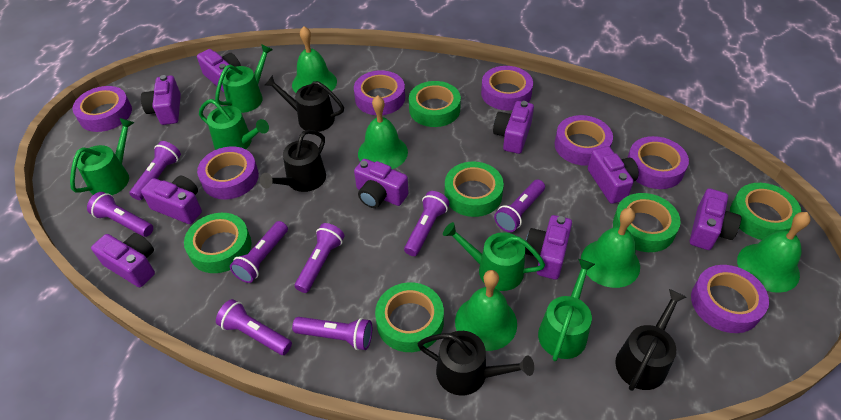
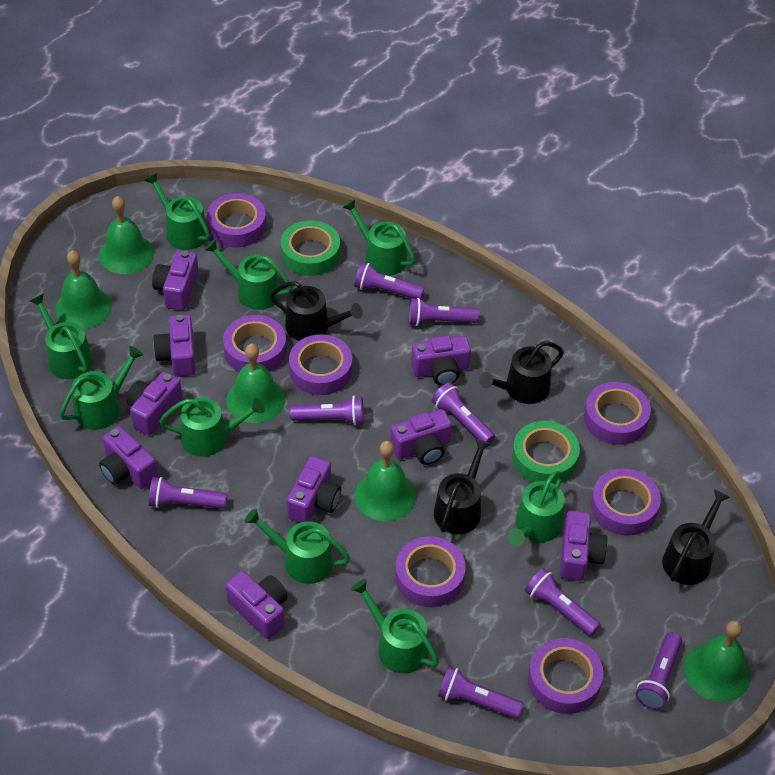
green tape: [184,213,251,273] [375,282,444,352] [409,81,461,127] [445,162,504,217] [613,193,681,252] [730,183,802,240] = 6 -> [281,220,340,276] [512,421,580,484] = 2
green watering can: [70,118,134,195] [199,99,269,150] [215,44,273,113] [443,222,545,291] [538,259,595,361] = 5 -> [30,294,93,379] [59,346,143,430] [145,173,210,250] [159,397,265,457] [205,239,292,310] [245,508,350,584] [342,199,416,276] [351,579,439,674] [508,471,565,546] = 9

